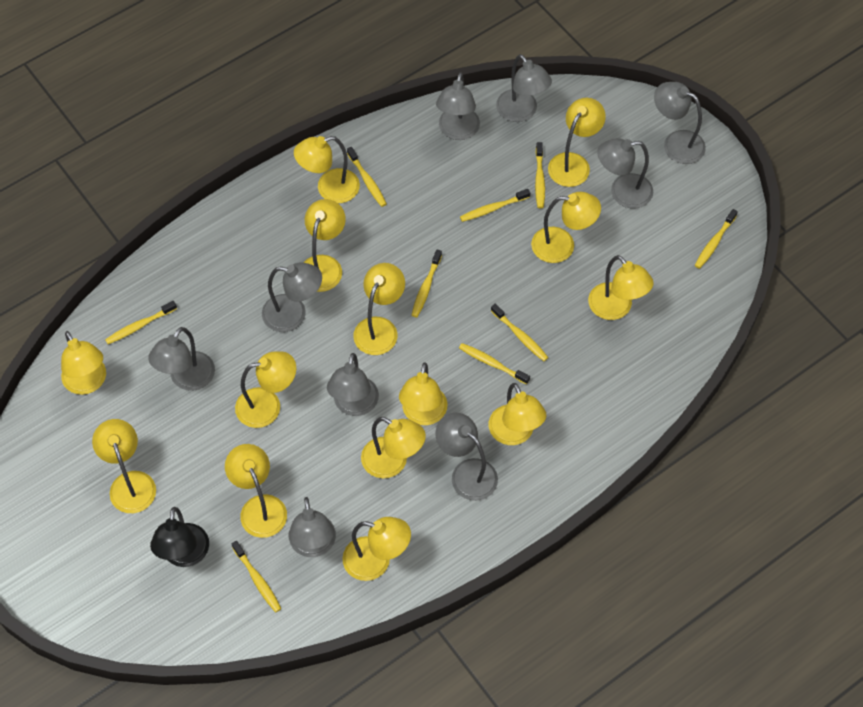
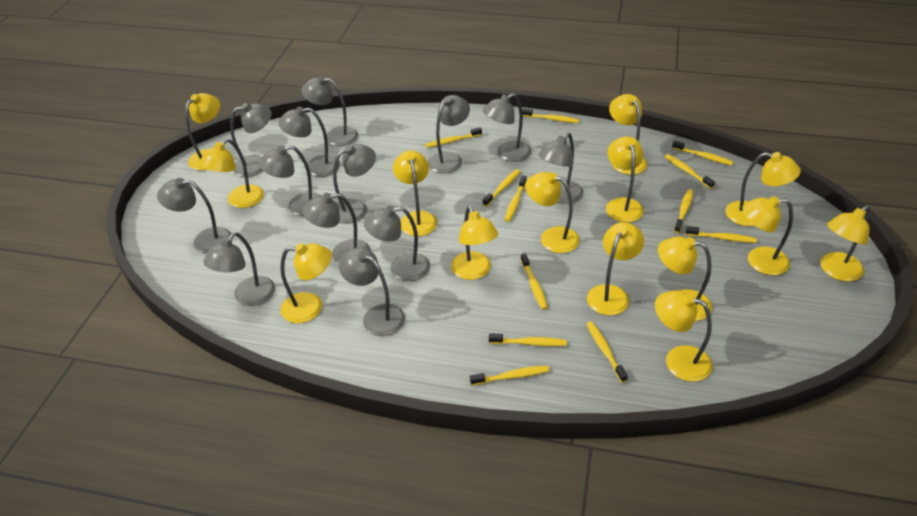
black lamp: [150,507,209,567] = 1 -> none = 0
grey lamp: [148,327,215,391] [262,262,322,332] [288,497,336,557] [327,353,379,416] [436,72,480,140] [436,413,498,501] [496,54,552,122] [597,138,653,208] [654,82,706,164] = 9 -> [157,178,231,253] [203,232,275,306] [230,103,272,177] [259,145,322,216] [278,107,340,177] [301,76,358,146] [302,193,371,264] [333,144,376,224] [339,247,405,336] [364,206,430,281] [428,95,470,174] [483,93,531,162] [539,133,583,204] = 13
yellow toothbrush: [105,301,177,344] [232,541,281,613] [347,147,387,207] [412,250,442,317] [459,343,530,384] [460,189,530,222] [491,304,549,361] [535,142,545,208] [694,209,738,269] = 9 -> [425,127,482,148] [470,366,550,386] [483,169,521,207] [489,333,567,346] [505,175,527,222] [520,253,548,310] [522,108,579,123] [587,321,628,382] [665,154,715,189] [672,141,733,166] [674,189,693,233] [685,226,757,243] = 12

